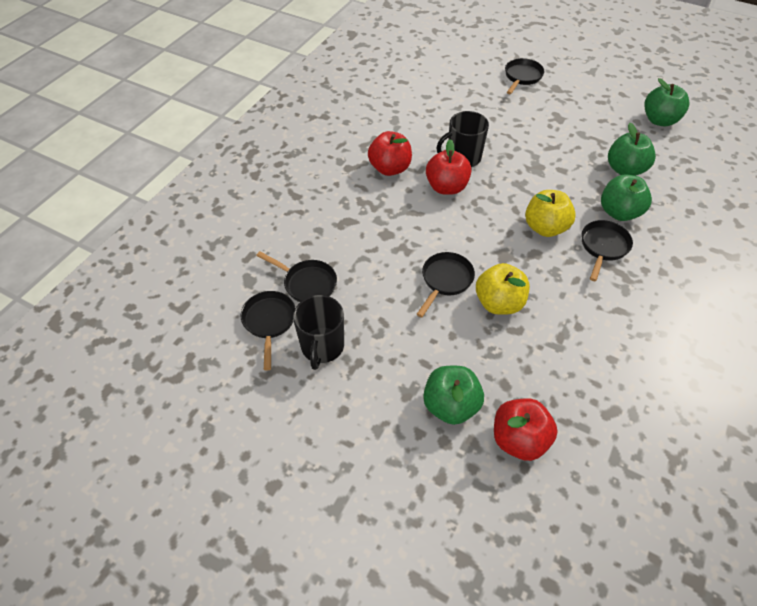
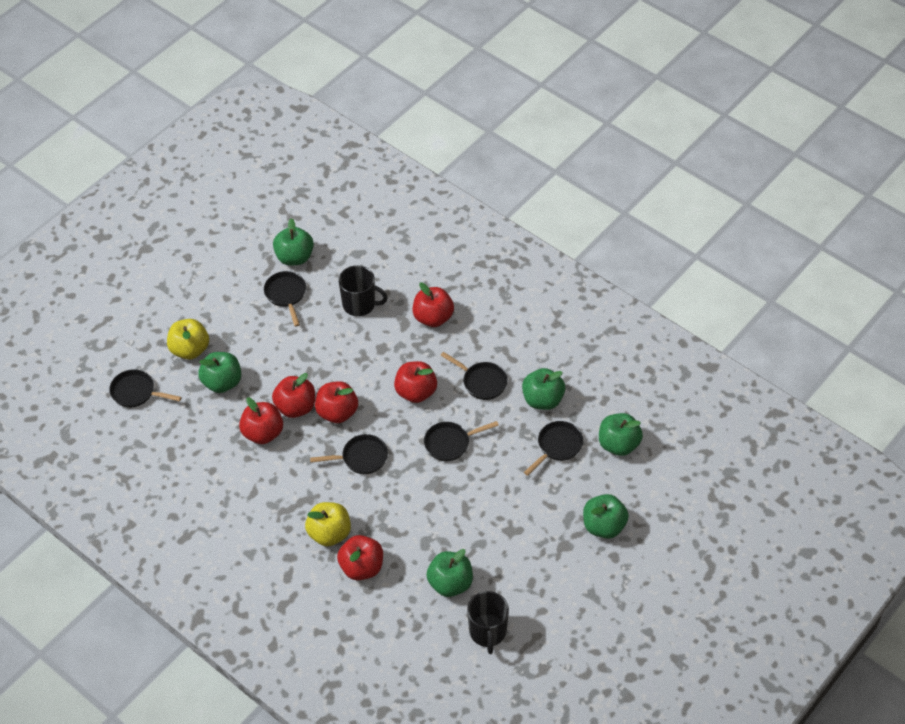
black pan: [241,291,296,370] [256,251,337,302] [417,252,475,317] [505,58,544,94] [582,220,633,281] = 5 -> [109,369,182,408] [264,271,306,327] [310,434,388,474] [424,421,499,461] [440,352,508,400] [524,421,583,476] = 6
green apple: [423,366,484,425] [601,175,652,221] [608,123,656,176] [644,78,689,126] = 4 -> [198,352,241,393] [273,218,314,265] [426,549,473,597] [522,368,565,410] [583,494,629,539] [599,413,643,456] = 6
red apple: [368,131,412,176] [426,139,472,195] [494,398,558,461] = 3 -> [239,398,283,444] [272,373,315,418] [315,381,358,423] [337,535,383,580] [394,361,437,403] [413,283,454,327] = 6

